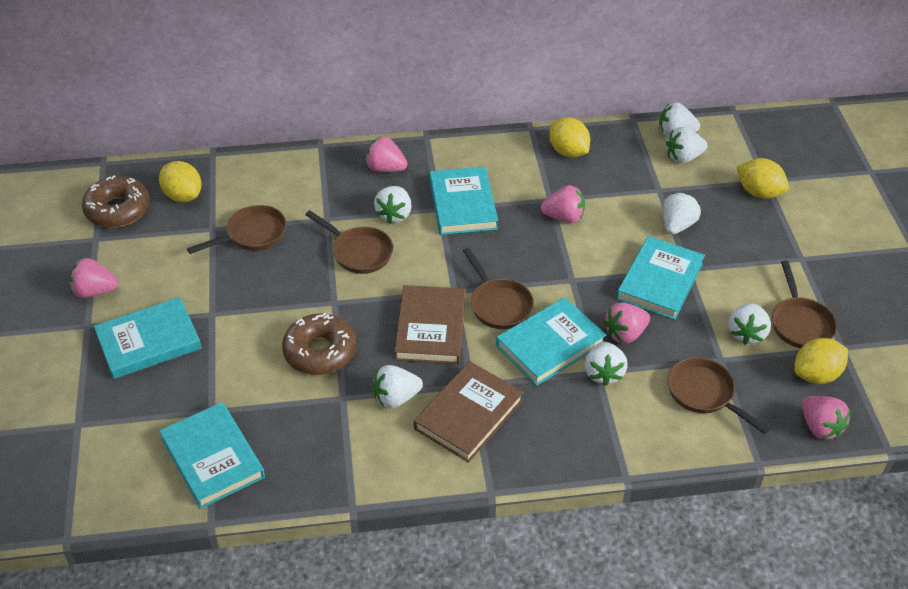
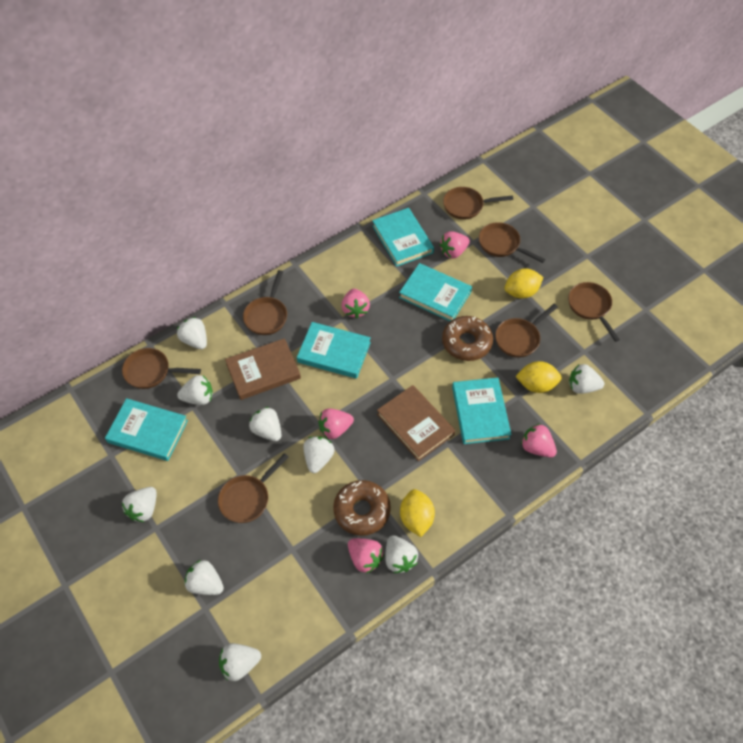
brown pan: [187,205,287,254] [305,210,393,274] [463,248,534,329] [667,357,770,434] [772,260,837,348] = 5 -> [122,348,201,389] [218,453,288,523] [243,270,287,335] [443,187,513,220] [479,222,546,263] [495,304,558,358] [568,282,620,342] = 7
white strawberry: [373,365,423,409] [374,186,412,224] [584,342,628,386] [659,102,700,137] [663,193,701,234] [666,127,708,163] [728,303,771,345] = 7 -> [122,487,157,522] [177,317,207,349] [177,375,213,405] [184,560,224,595] [219,643,261,681] [249,407,281,441] [304,436,335,473] [385,535,418,573] [569,364,604,394] = 9
yellow lemon: [159,161,202,202] [549,117,590,158] [737,158,789,199] [794,338,848,384] = 4 -> [400,489,435,537] [505,268,543,299] [515,361,562,393] = 3

